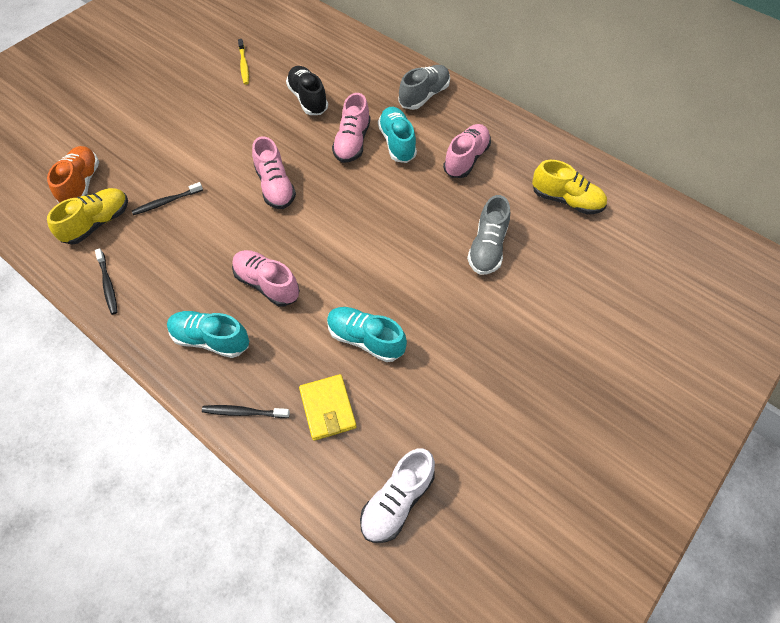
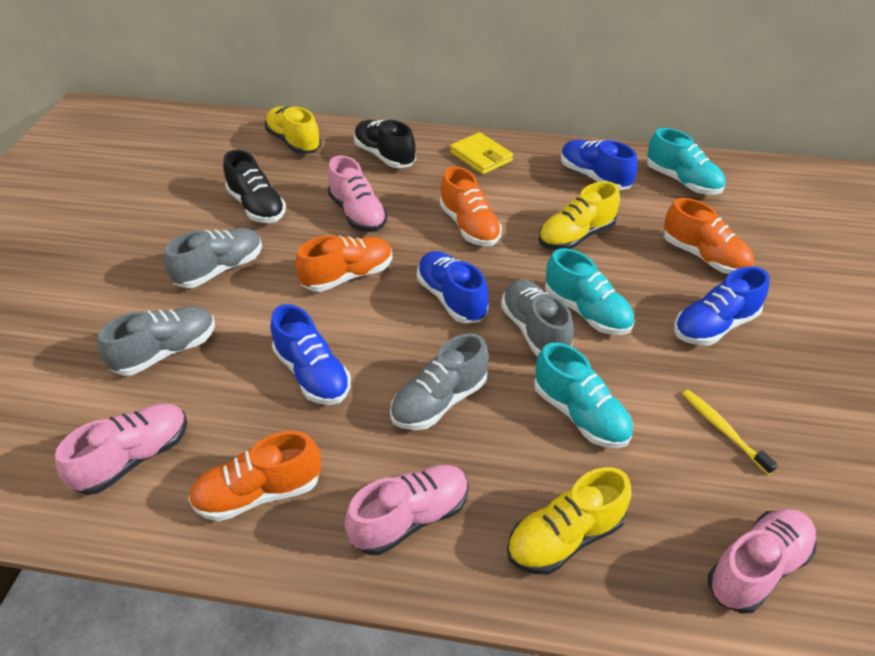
black shoe: [286,66,328,115] = 1 -> [223,150,286,223] [354,120,416,168] = 2
black toothbrush: [95,248,118,315] [132,182,203,215] [202,405,290,418] = 3 -> none = 0
blue shoe: none = 0 -> [270,304,351,405] [417,251,488,323] [561,140,638,190] [674,266,770,345] = 4
grey shoe: [399,65,450,110] [467,195,510,275] = 2 -> [98,306,215,376] [164,228,262,288] [390,333,489,430] [501,279,574,357] = 4
orange shoe: [47,146,99,203] = 1 -> [188,431,321,522] [295,235,392,292] [440,166,502,246] [664,198,754,274] = 4
white shoe: [360,448,435,543] = 1 -> none = 0
yellow shoe: [47,188,128,245] [532,160,607,214] = 2 -> [265,107,321,154] [507,467,631,575] [539,181,620,250] = 3

